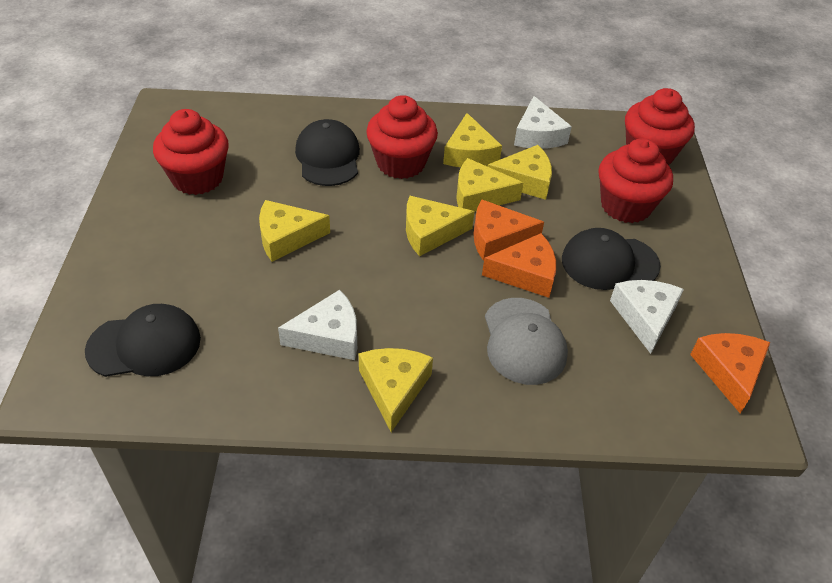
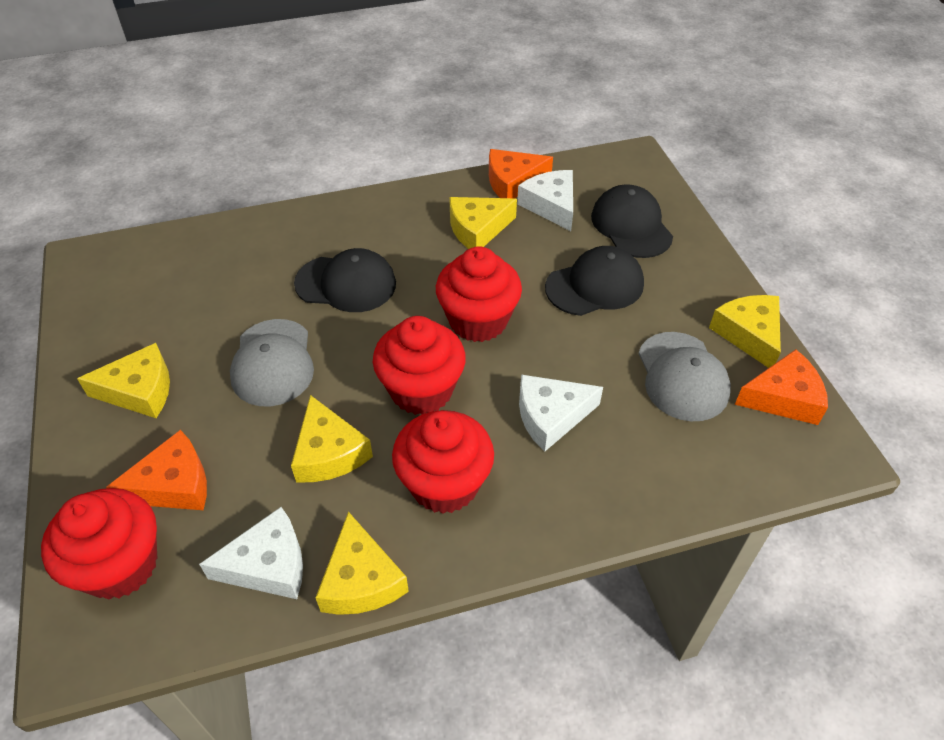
grey cap: [485,298,568,385] = 1 -> [230,319,314,406] [638,332,731,421] = 2
yellow cheese: [259,200,330,262] [359,348,433,432] [406,196,474,256] [443,113,502,167] [456,158,523,211] [488,145,552,200] = 6 -> [77,343,170,418] [291,395,373,482] [315,512,409,615] [449,197,517,249] [709,295,781,368] = 5

